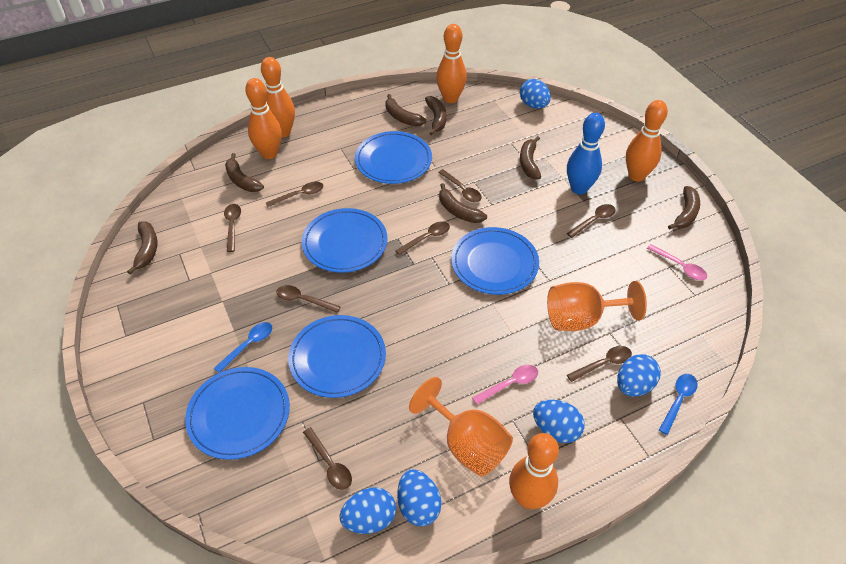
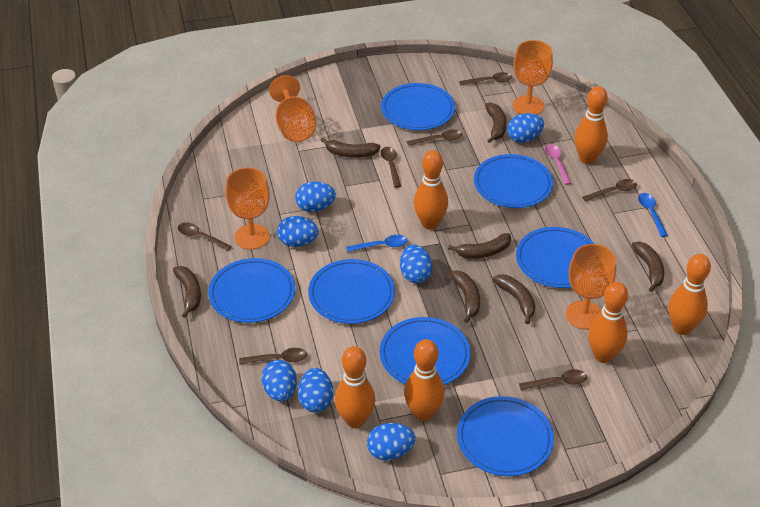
blue bowling pin: [567,113,605,195] = 1 -> none = 0
blue egg: [340,487,396,534] [397,469,442,526] [520,79,551,109] [533,400,585,443] [617,354,661,397] = 5 -> [261,360,297,401] [277,216,319,247] [295,181,336,212] [298,368,333,412] [367,423,416,460] [400,244,432,283] [507,113,544,143] = 7
blue plate: [185,367,290,460] [288,315,386,398] [302,208,388,273] [355,131,432,184] [451,227,539,295] = 5 -> [208,258,295,323] [308,259,395,324] [380,317,470,385] [381,83,455,130] [457,396,554,476] [474,154,553,208] [516,227,594,288] = 7
brown spoon: [224,204,241,252] [266,182,323,207] [276,285,341,313] [303,427,352,490] [395,221,450,256] [438,169,482,202] [567,204,615,238] [567,346,632,382] = 8 -> [178,223,232,251] [239,348,307,364] [381,147,401,188] [407,129,462,146] [459,72,512,86] [519,369,587,390] [582,179,637,202] = 7
orange bowling pin: [245,78,282,159] [261,57,295,137] [436,24,467,103] [509,433,559,509] [626,100,668,182] = 5 -> [335,346,375,428] [404,339,445,421] [414,150,448,230] [574,86,608,164] [588,282,628,363] [668,254,711,335] = 6
orange goblet: [409,377,513,477] [547,281,647,331] = 2 -> [225,167,270,250] [269,75,316,142] [513,40,553,115] [566,244,616,329] = 4
pink spoon: [472,365,538,405] [647,244,707,280] = 2 -> [545,144,571,185] = 1

